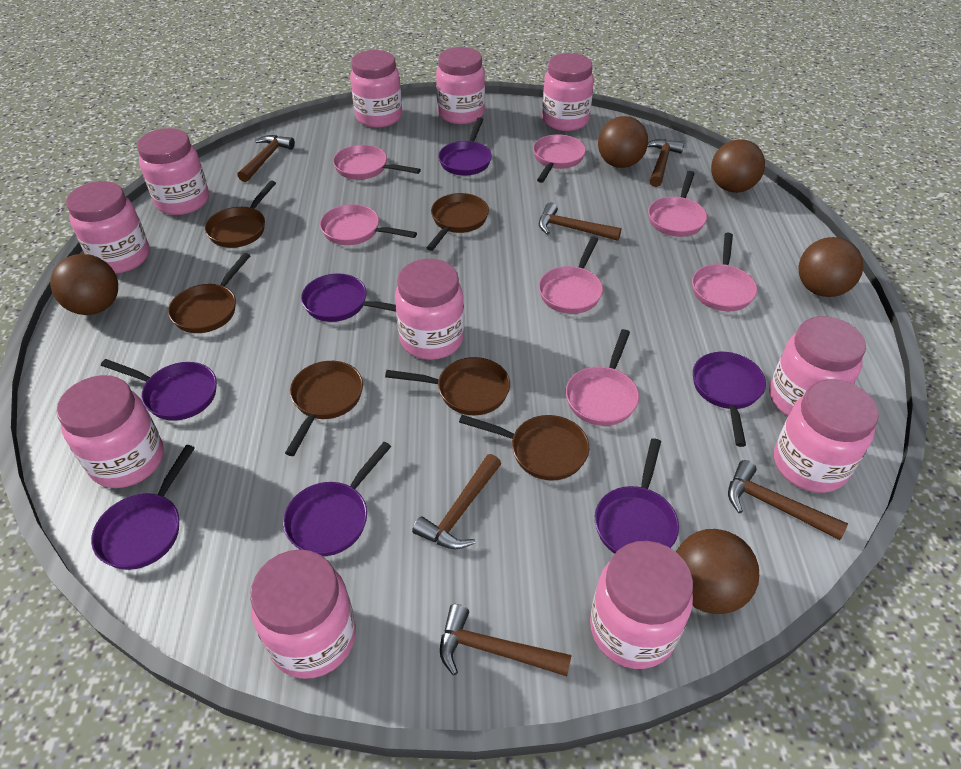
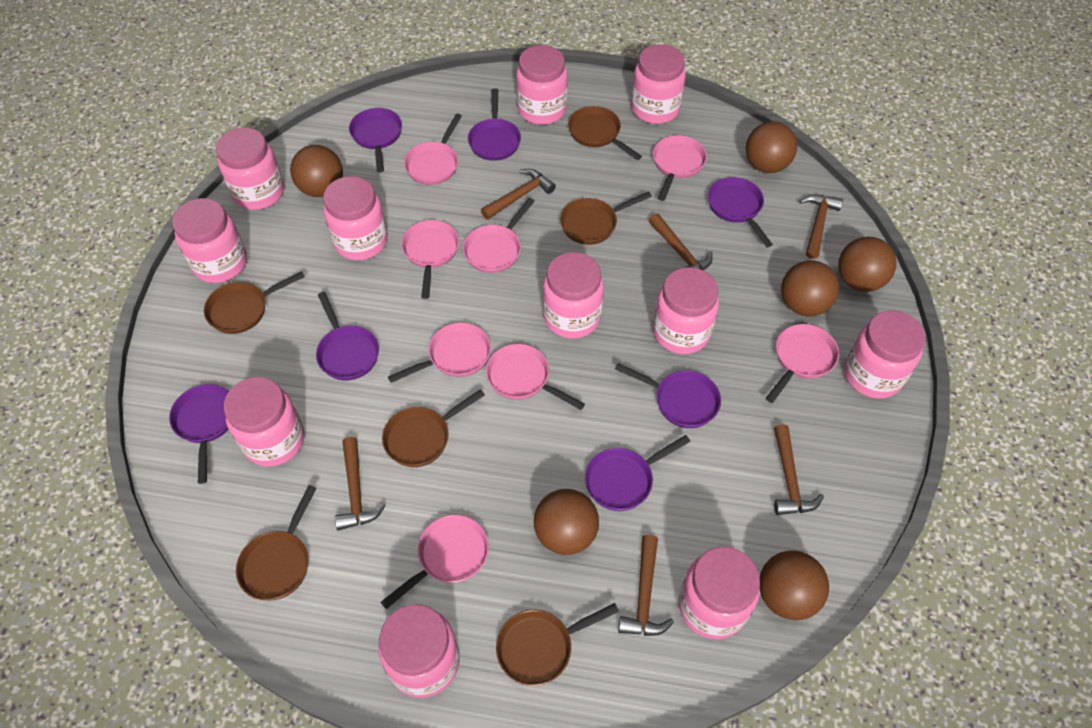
brown ball: [50,254,118,315] [598,116,648,168] [676,529,759,614] [711,139,765,193] [798,237,863,297] = 5 -> [290,145,343,197] [534,489,599,555] [746,121,797,173] [760,550,829,620] [781,260,839,316] [838,236,897,292] = 6
pink pan: [320,204,417,245] [333,145,421,180] [533,134,586,183] [539,237,603,314] [566,329,639,426] [648,171,707,237] [692,233,757,311] = 7 -> [380,515,489,609] [388,322,491,383] [401,220,459,299] [404,113,462,185] [463,198,535,273] [486,344,585,410] [653,135,707,201] [766,324,839,403] = 8

